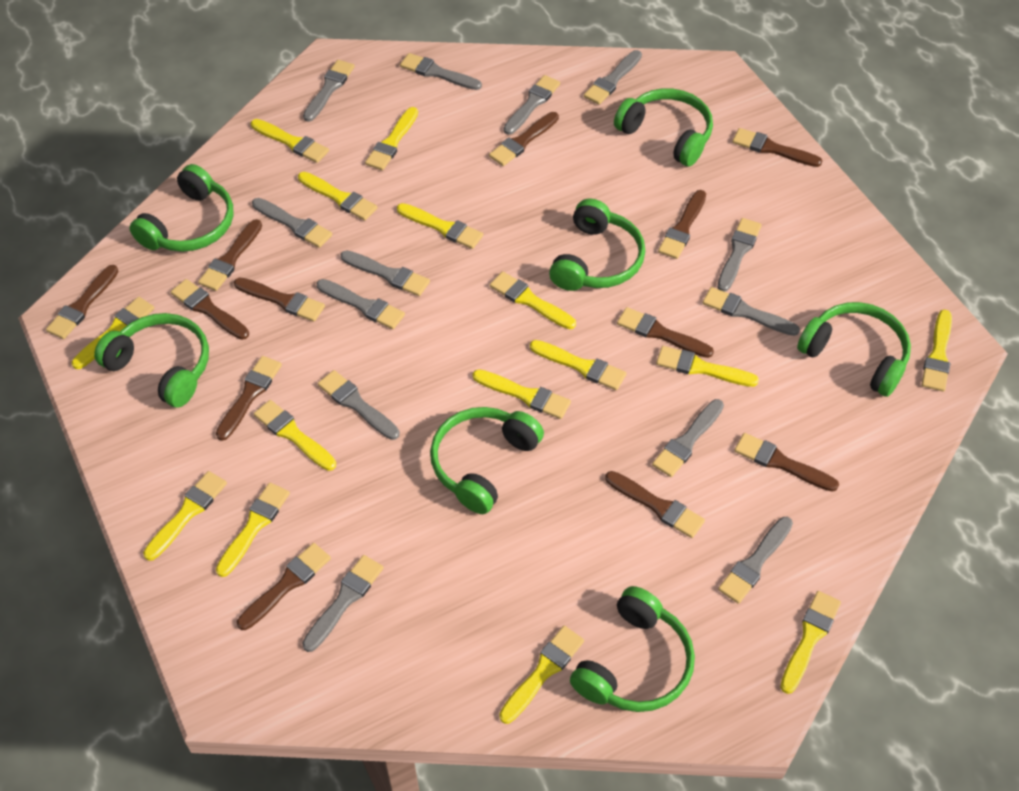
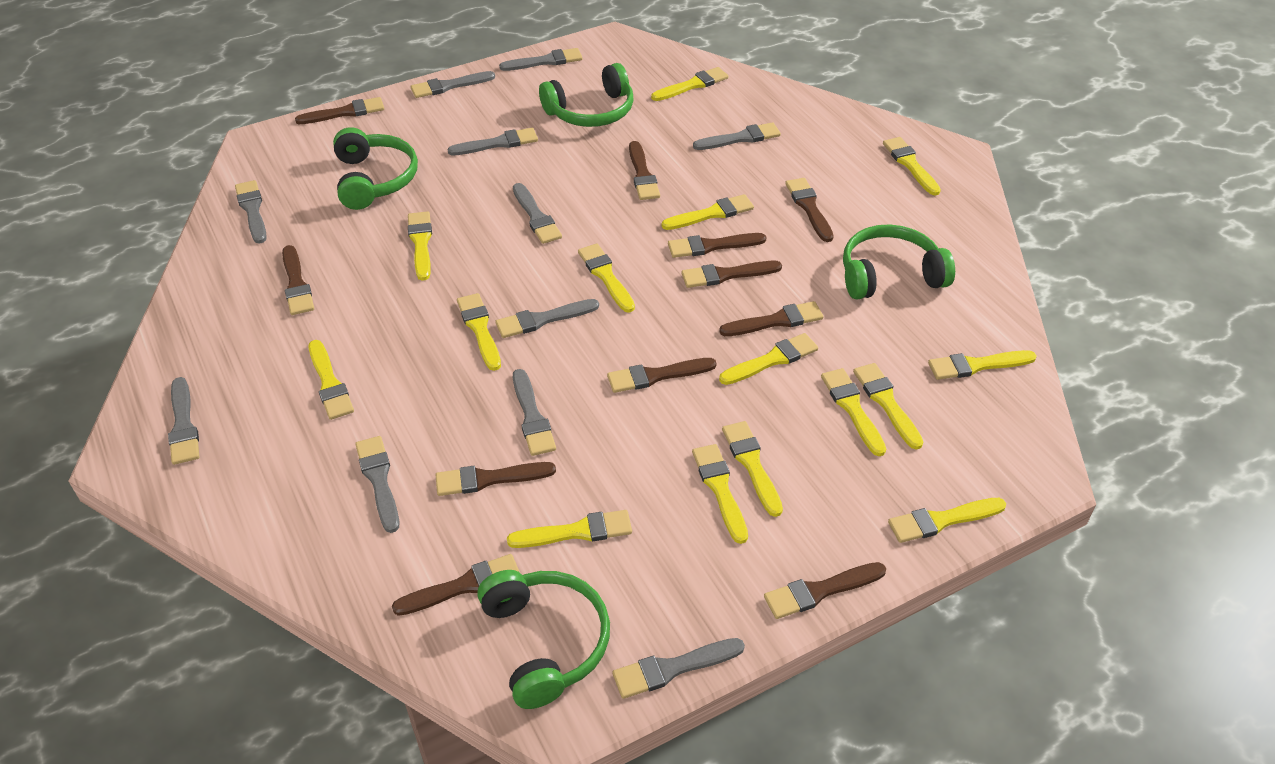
brown brush: [46,265,119,339] [171,279,249,340] [198,219,262,291] [216,356,282,441] [234,277,325,322] [237,543,331,630] [489,112,559,166] [605,471,705,538] [617,307,714,358] [658,190,706,259] [732,128,823,167] [734,433,839,492] = 12 -> [282,245,314,315] [295,97,384,124] [392,554,519,616] [436,462,556,496] [607,358,717,393] [629,141,660,200] [668,233,767,258] [681,261,782,288] [719,301,823,336] [764,562,886,619] [785,178,834,242] = 11
green headphones: [94,313,209,407] [129,164,234,252] [430,407,544,514] [549,199,645,291] [570,586,695,712] [614,88,713,166] [797,302,911,397] = 7 -> [333,127,418,210] [477,570,610,709] [539,63,634,127] [843,224,955,300] = 4
grey brush: [252,198,332,248] [302,555,383,652] [303,60,355,122] [317,279,405,329] [318,370,400,440] [340,250,430,296] [400,53,482,90] [503,75,560,135] [584,50,642,105] [652,399,724,477] [703,287,800,336] [717,218,762,292] [718,517,793,604] = 13 -> [168,377,199,465] [235,180,267,244] [355,436,399,533] [411,71,495,98] [448,128,538,155] [495,299,599,338] [499,48,582,71] [513,183,562,244] [513,369,556,456] [612,638,745,699] [693,122,781,150] = 11

